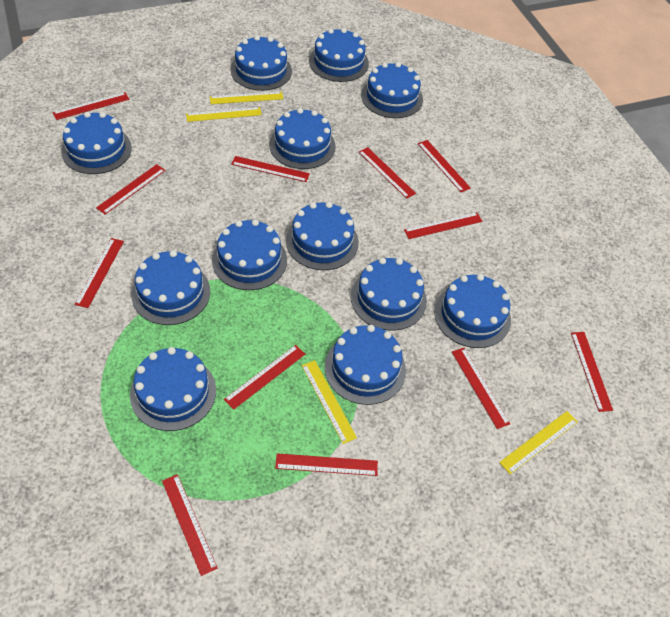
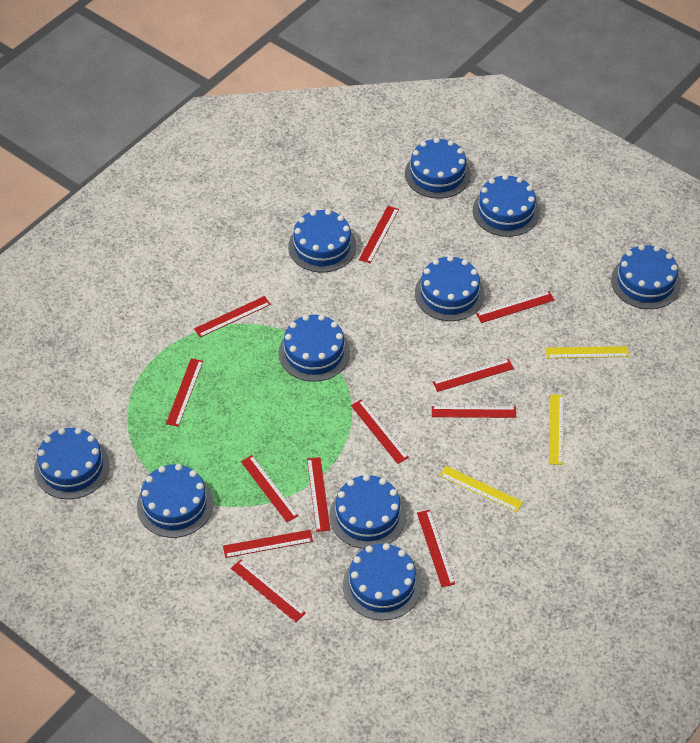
blue cake: [61,112,132,174] [130,347,216,431] [131,250,210,325] [212,219,287,290] [230,35,292,91] [269,108,336,169] [286,202,359,270] [309,28,369,82] [325,325,406,405] [351,258,427,331] [361,62,423,118] [434,274,511,348] = 12 -> [34,428,110,499] [137,464,213,538] [279,314,350,382] [288,209,356,273] [329,474,406,549] [343,543,422,620] [405,138,471,199] [415,256,484,321] [473,174,540,237] [611,245,681,309] = 10
yellow ruler: [186,107,262,122] [210,91,283,104] [302,360,357,444] [499,411,578,474] = 4 -> [439,466,523,512] [546,346,629,358] [549,394,564,465] = 3

